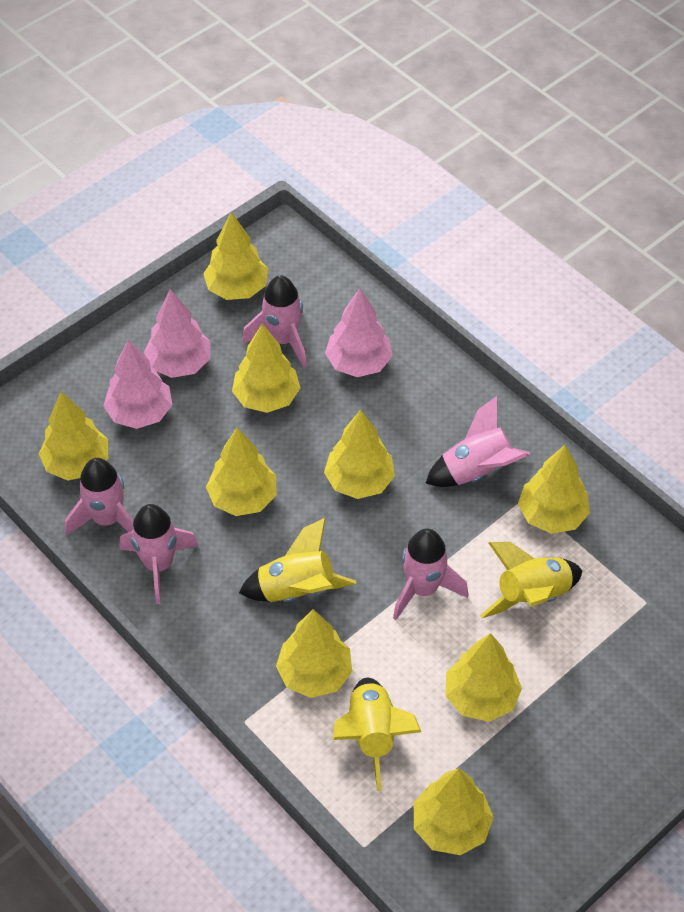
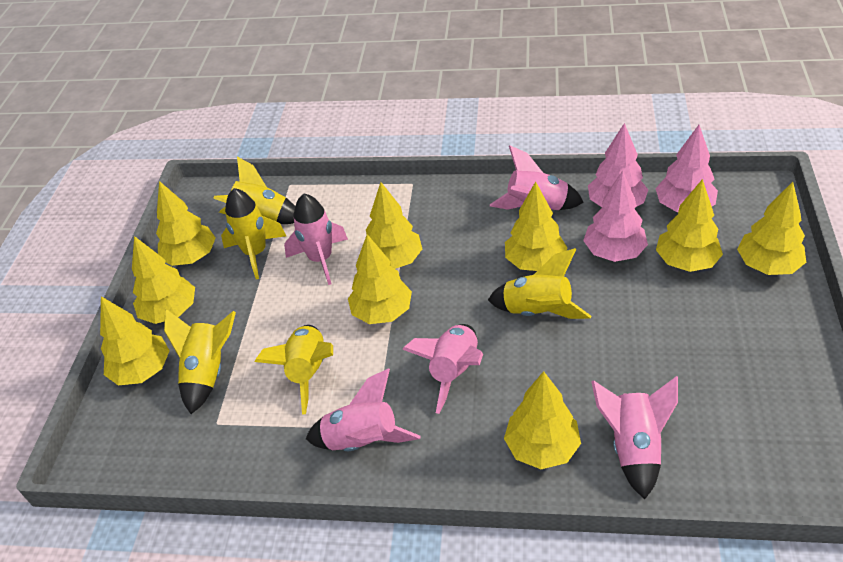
yellow rocket: [239,518,356,602] [333,678,421,791] [480,542,582,618] = 3 -> [164,308,236,414] [213,157,295,224] [221,188,286,279] [255,325,333,414] [488,248,591,319] = 5

